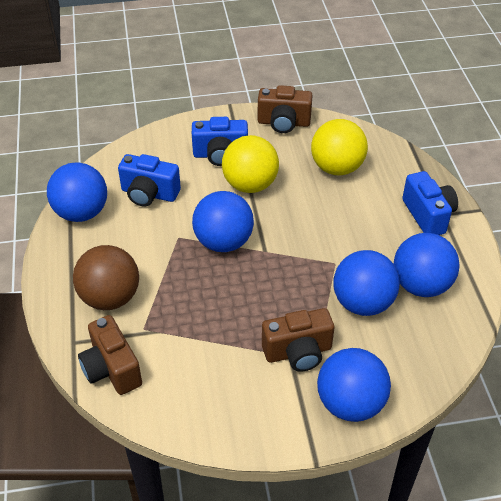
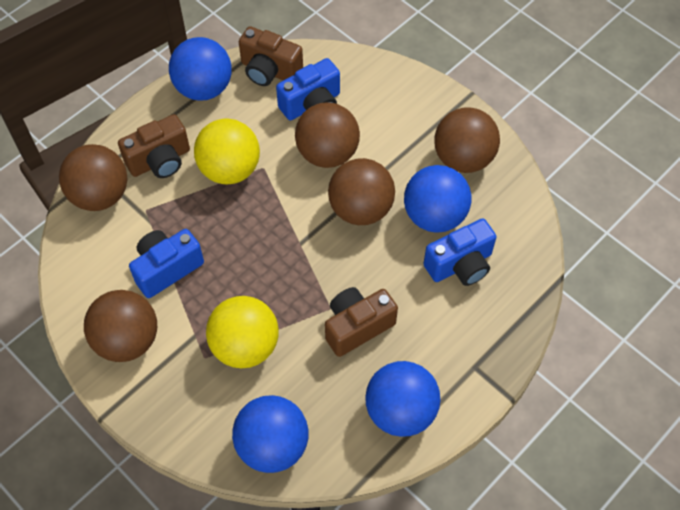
blue ball: [47,162,107,222] [192,191,254,252] [317,348,391,422] [333,250,400,316] [394,233,460,297] = 5 -> [169,37,232,101] [232,395,309,473] [365,361,441,437] [404,165,472,233] = 4
brown ball: [73,245,139,310] = 1 -> [59,144,128,211] [84,290,157,362] [295,102,360,168] [328,158,395,225] [434,108,500,173] = 5

